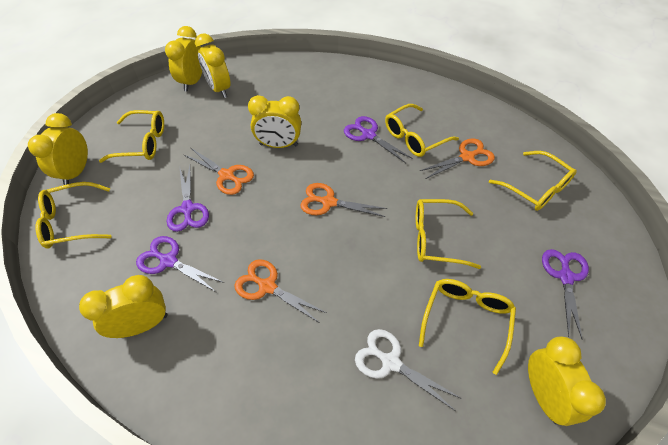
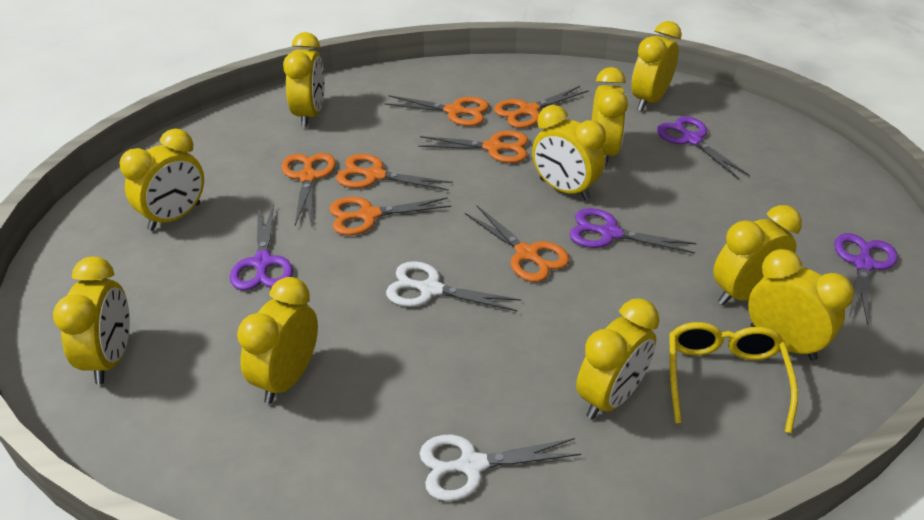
orange scissors: [183,148,254,195] [234,259,327,323] [300,183,387,217] [420,139,495,179] = 4 -> [281,153,336,226] [329,197,451,235] [336,154,453,191] [385,95,489,126] [418,131,528,163] [465,206,569,282] [494,86,589,128] = 7
white scissors: [355,329,462,411] = 1 -> [386,261,521,311] [420,435,581,501] = 2
yellow clock: [28,113,88,185] [79,275,167,338] [165,26,202,92] [195,33,231,98] [248,95,301,148] [528,336,606,426] = 6 -> [53,257,130,384] [119,129,204,231] [237,277,318,404] [283,32,325,127] [532,105,606,200] [576,298,659,419] [592,67,628,167] [632,21,682,111] [713,205,802,305] [748,249,854,361] = 10
yellow glasses: [35,182,112,248] [99,110,164,163] [385,104,459,157] [416,199,481,269] [419,279,516,375] [489,151,577,211] = 6 -> [670,322,798,433] = 1

